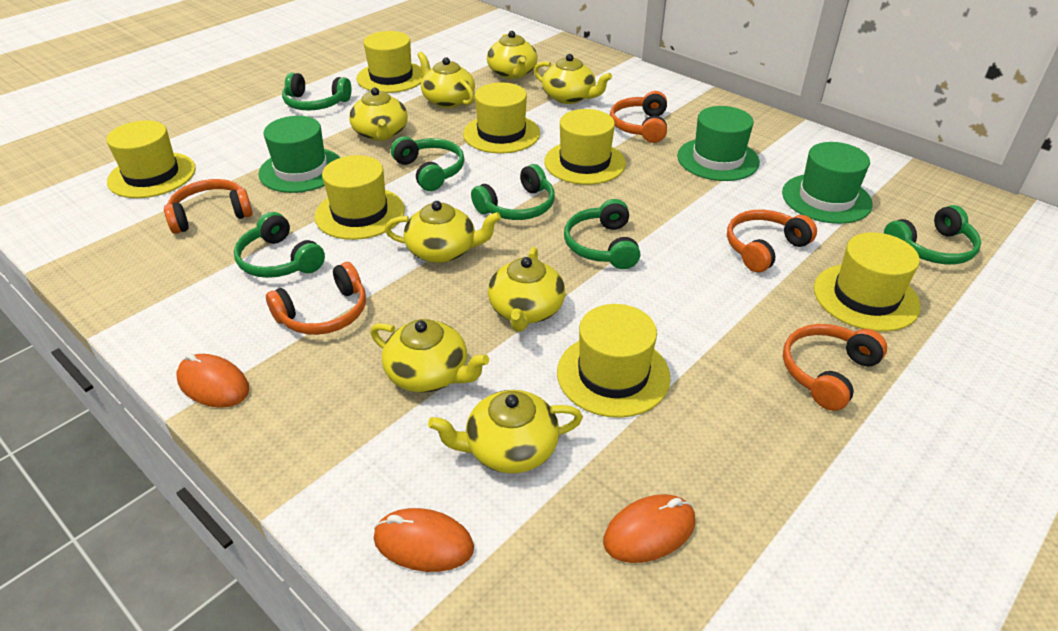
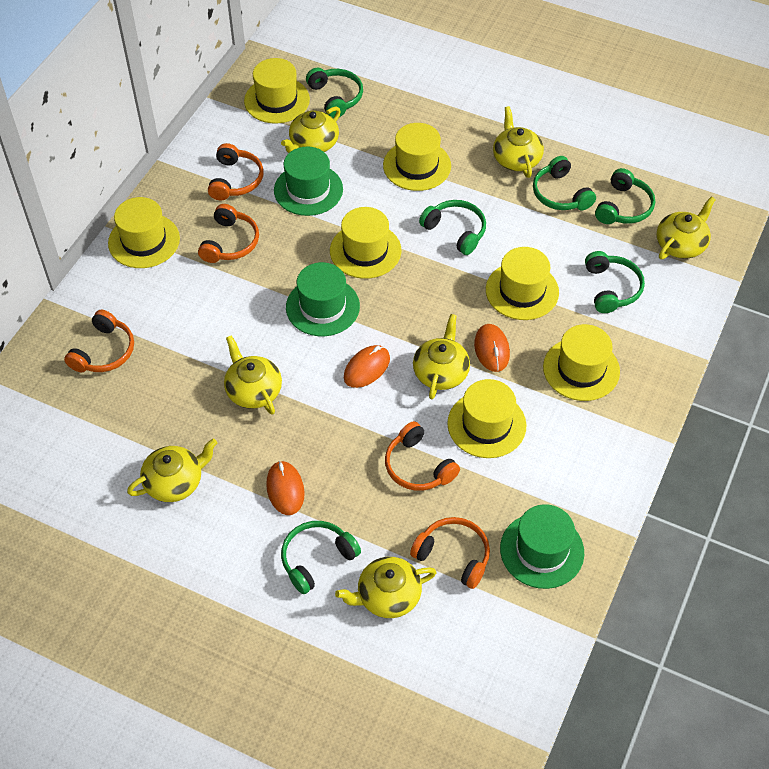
yellow teapot: [349,88,408,141] [370,319,489,393] [385,201,501,263] [417,52,475,108] [428,390,583,473] [487,31,538,79] [488,247,565,332] [534,54,612,104] = 8 -> [127,439,217,502] [224,335,282,415] [281,106,341,153] [335,557,437,618] [413,314,470,399] [493,106,544,178] [656,196,716,259] = 7

